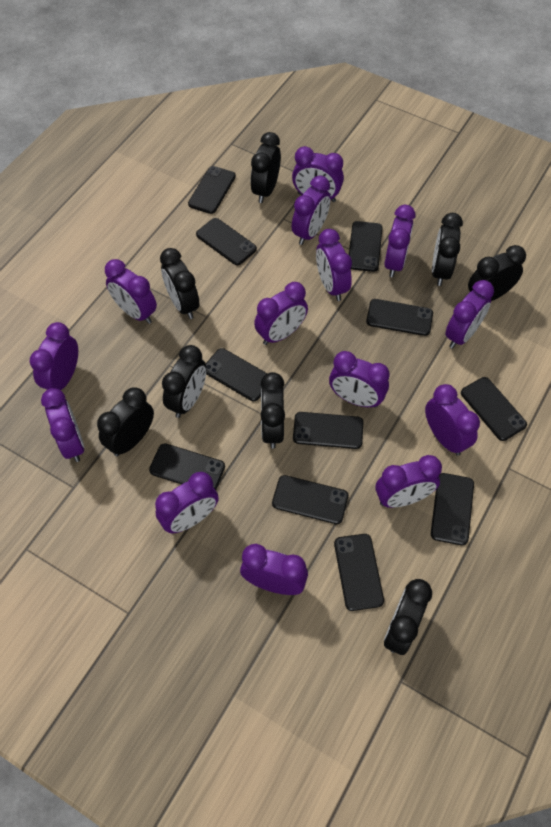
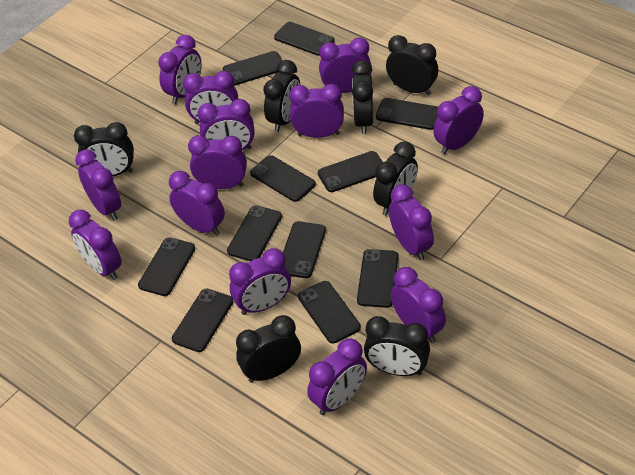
black clock: [97,387,154,456] [160,248,200,319] [162,345,207,418] [251,132,281,203] [260,372,285,449] [384,579,432,655] [432,213,463,286] [468,245,526,301] = 8 -> [74,122,134,176] [236,315,301,383] [263,60,300,132] [352,60,373,134] [364,316,430,376] [373,141,418,216] [386,35,438,95] = 7

